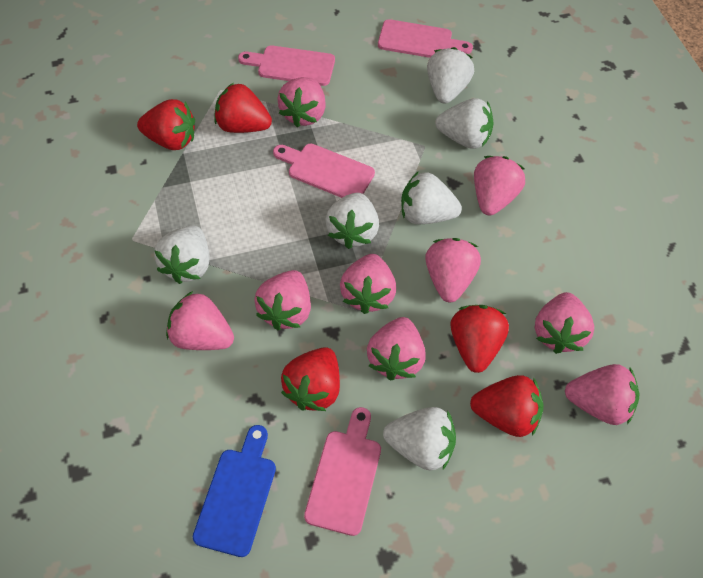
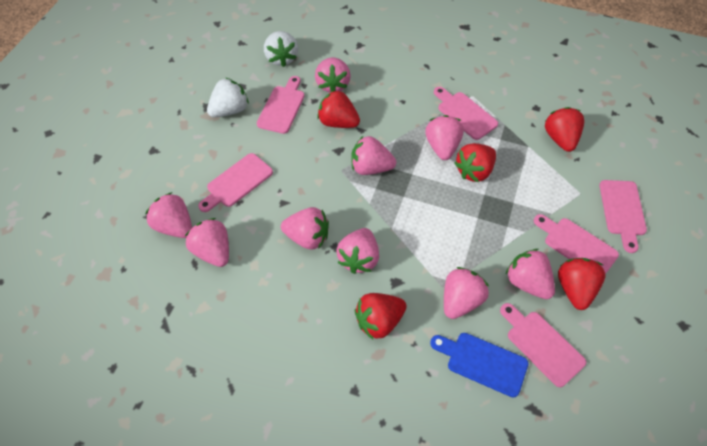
pink cutting board: [238,45,335,86] [273,144,375,198] [304,407,381,536] [378,19,473,58] = 4 -> [198,153,273,212] [257,76,304,134] [434,87,498,140] [500,303,586,387] [534,214,619,274] [599,180,647,253] = 6
white strawberry: [154,225,210,284] [325,193,379,249] [383,407,456,471] [401,171,462,224] [427,47,474,104] [435,98,494,149] = 6 -> [207,78,249,117] [264,31,298,67] = 2

